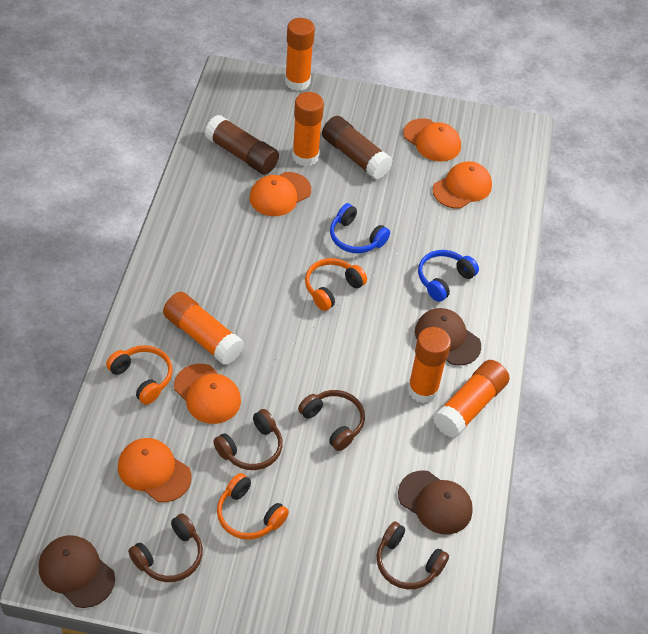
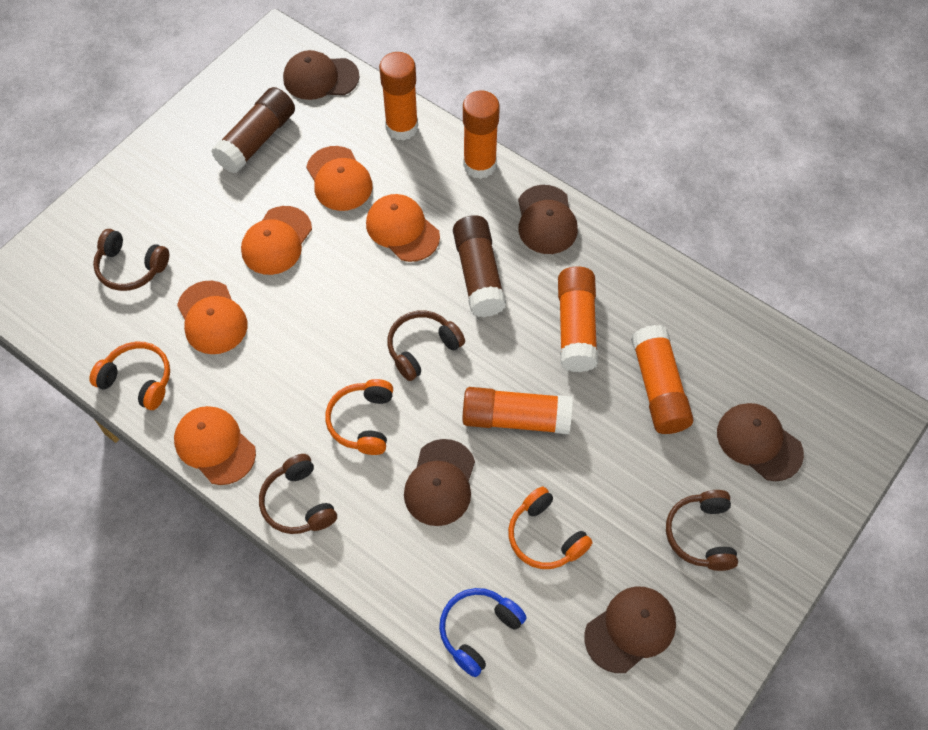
blue headphones: [330,203,390,253] [418,250,479,302] = 2 -> [439,588,527,677] = 1
brown cap: [39,535,115,608] [398,470,473,534] [415,308,481,365] = 3 -> [283,50,359,100] [404,439,475,526] [518,185,578,254] [584,587,676,673] [717,403,804,481] = 5

